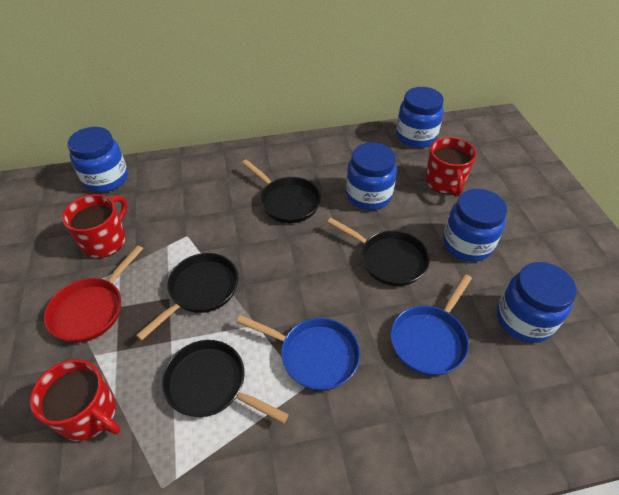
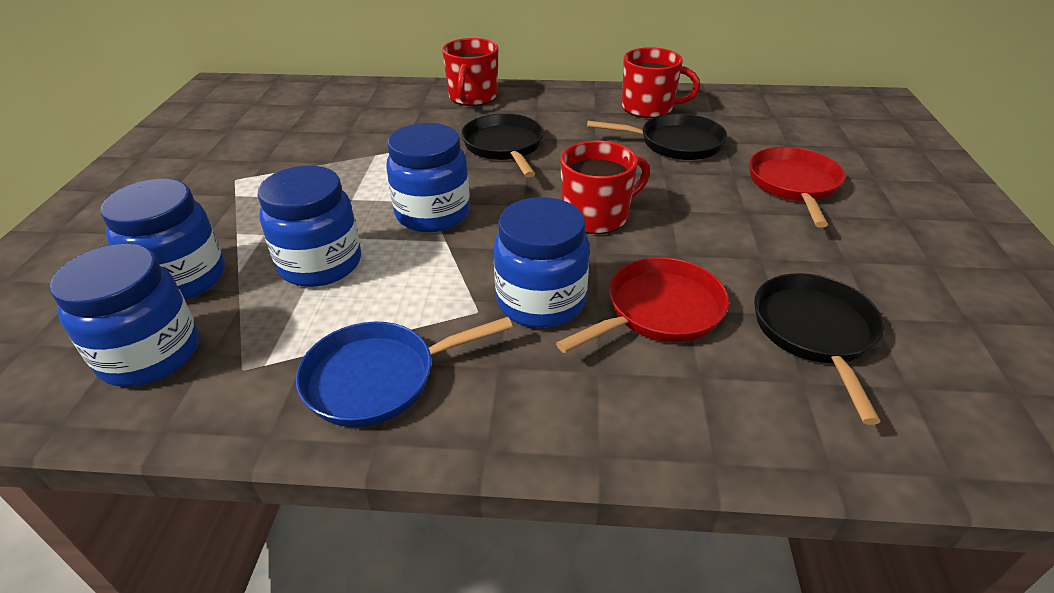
black pan: [136,253,239,341] [162,340,289,424] [242,159,321,223] [327,218,430,286] = 4 -> [461,113,544,178] [587,113,727,160] [754,273,884,425] = 3
blue pan: [237,315,360,391] [391,274,472,376] = 2 -> [296,317,513,427] = 1
red pan: [44,245,143,343] = 1 -> [556,257,729,353] [749,147,845,228] = 2

